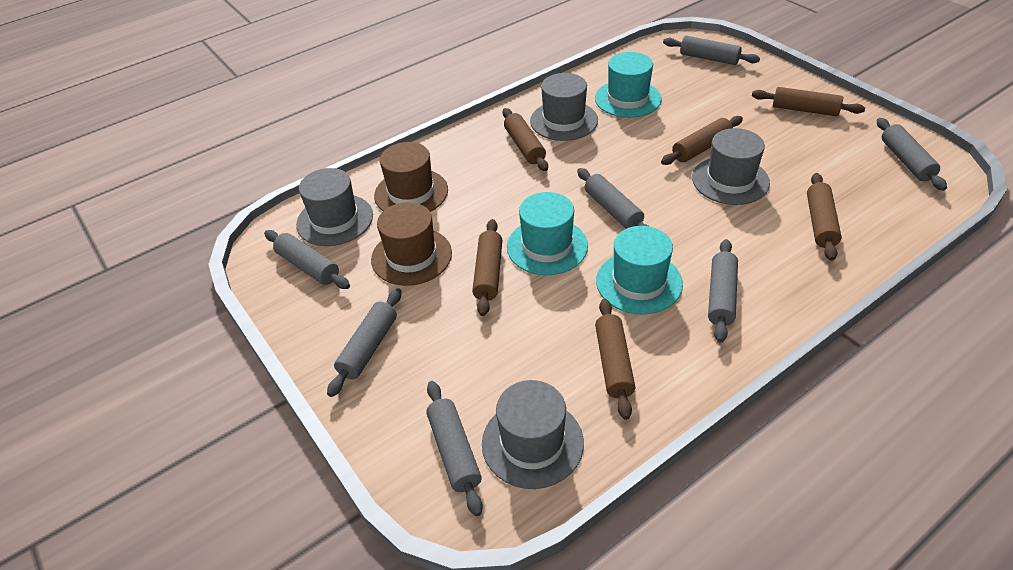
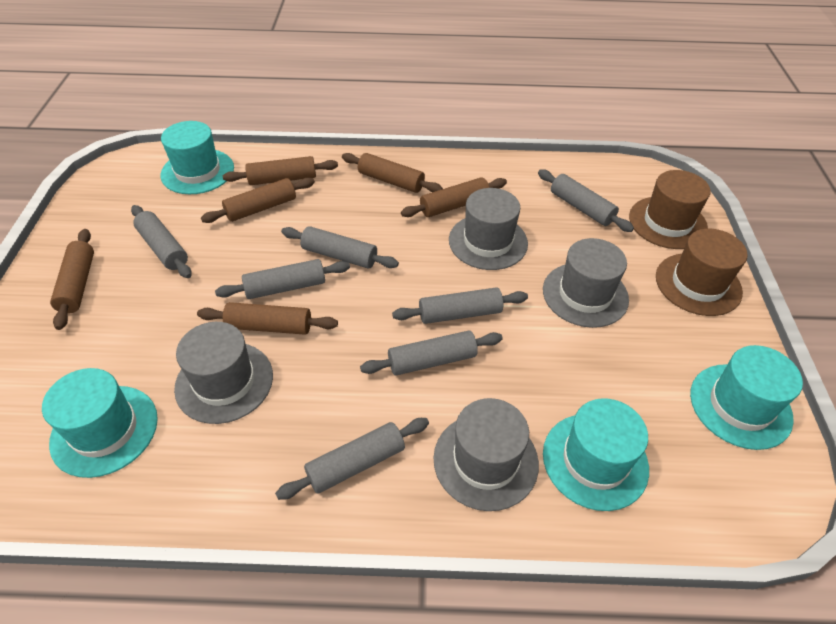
turquoise hat: [507,192,588,275] [595,52,661,118] [596,226,683,315] = 3 -> [42,368,158,478] [160,121,234,194] [543,398,649,511] [690,345,803,450] = 4

